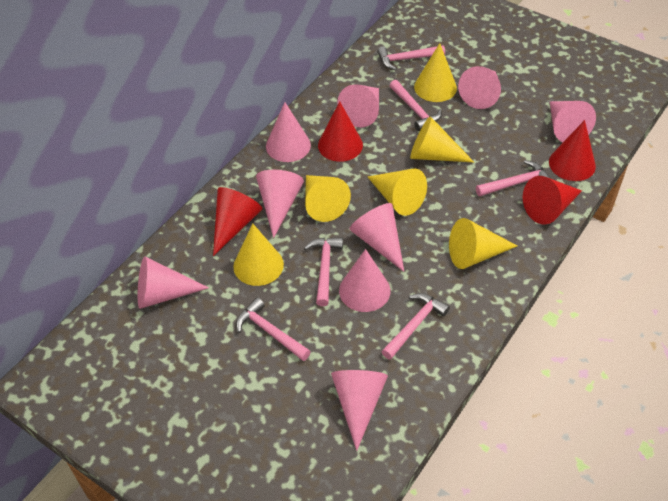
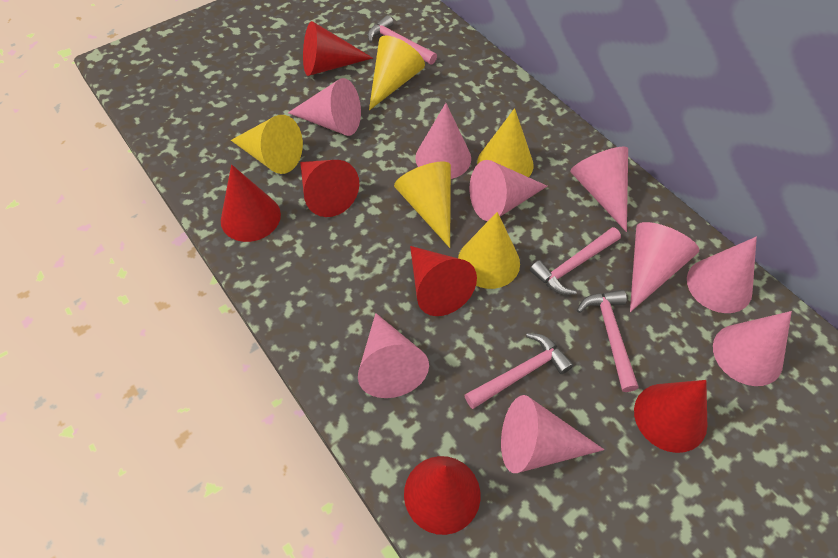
pink hammer: [236,298,311,361] [304,238,343,306] [377,45,445,70] [381,293,450,360] [389,80,442,131] [476,160,551,196] = 6 -> [368,15,437,65] [464,333,573,409] [530,227,621,295] [577,290,639,392] = 4
red cone: [213,187,262,256] [318,101,363,162] [523,176,582,224] [549,120,596,181] = 4 -> [221,165,281,242] [300,160,359,217] [303,21,373,76] [404,456,480,535] [410,246,477,316] [634,380,707,453] = 6
yellow cone: [233,224,284,286] [305,175,351,222] [368,168,427,216] [410,116,474,163] [414,43,457,102] [449,218,517,269] = 6 -> [231,115,303,174] [369,36,425,110] [394,161,451,248] [458,212,520,289] [477,108,534,177] = 5

